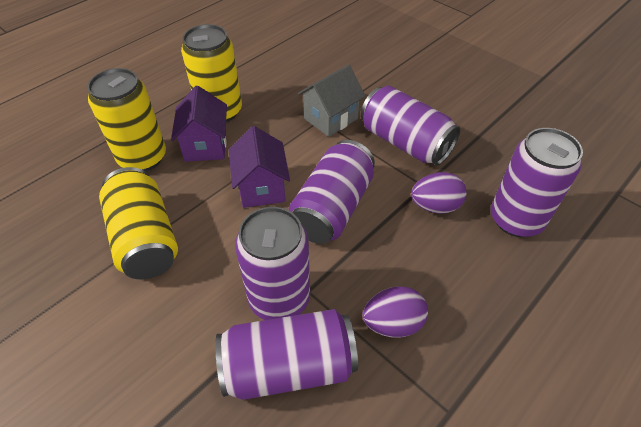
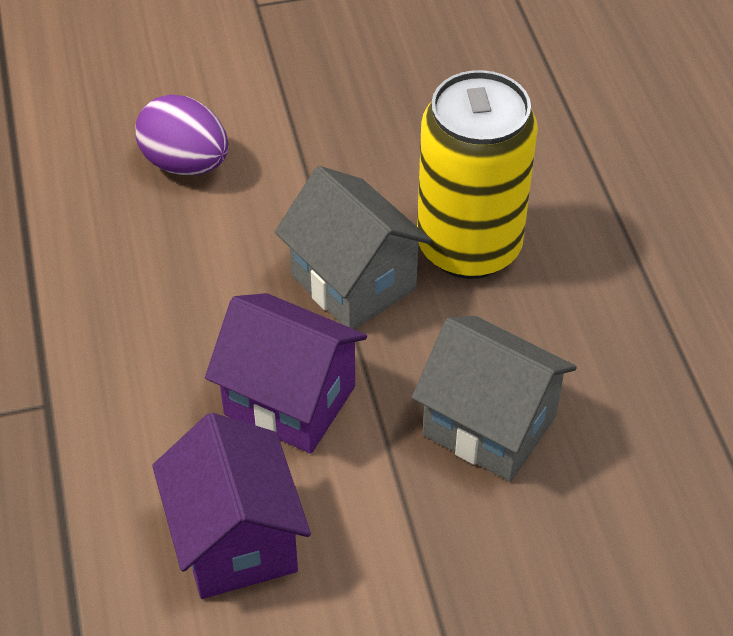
grey house: [298,65,365,137] = 1 -> [275,166,432,329] [412,316,577,482] = 2
purple can: [215,309,358,400] [235,207,310,320] [289,140,375,244] [361,85,460,165] [491,128,583,237] = 5 -> none = 0
purple egg: [362,286,428,338] [411,172,466,214] = 2 -> [135,94,229,175] = 1
yellow can: [87,68,166,171] [99,167,178,279] [181,24,242,122] = 3 -> [417,70,538,279] = 1

